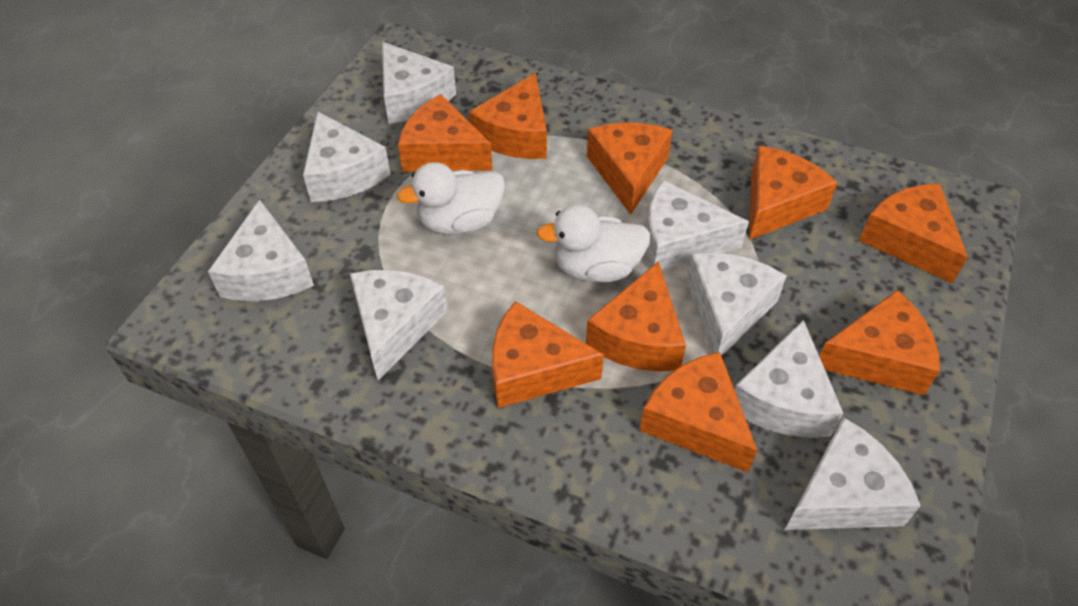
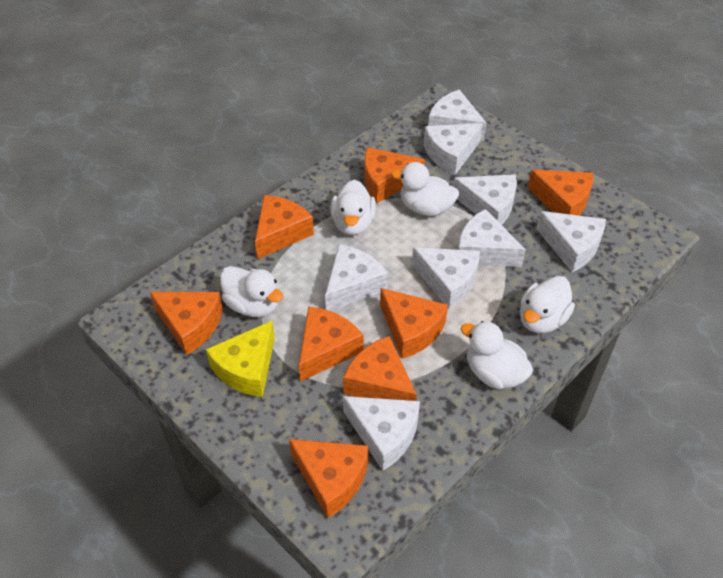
orange cheese: [398,94,492,172] [469,73,547,159] [492,301,604,408] [586,261,686,371] [587,123,673,215] [639,352,757,472] [749,146,838,240] [819,290,940,395] [859,183,968,284] = 9 -> [150,292,223,355] [255,195,314,259] [289,439,368,518] [299,306,363,382] [343,336,417,401] [365,147,425,203] [380,288,448,359] [527,170,593,216] = 8
white duck: [397,162,505,235] [536,205,651,282] = 2 -> [220,266,283,317] [331,180,376,235] [391,162,459,216] [461,321,533,389] [520,276,575,333] = 5
yellow cheese: none = 0 -> [206,321,275,397] = 1

